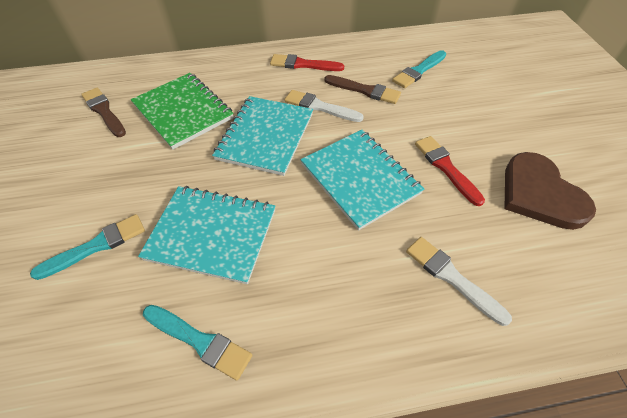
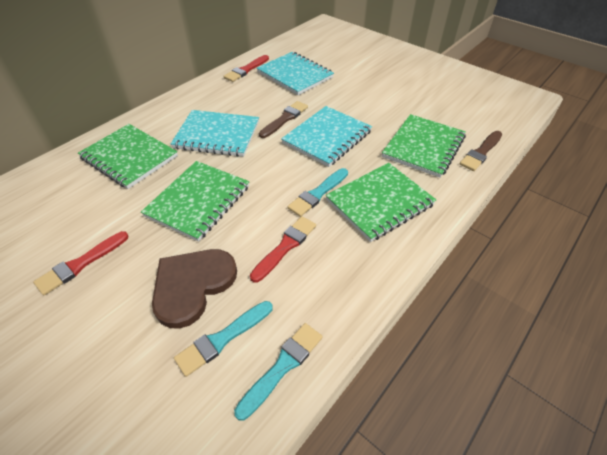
green notebook: [131,73,234,150] = 1 -> [78,124,178,189] [141,161,249,242] [326,163,436,242] [382,114,466,178] = 4
red brush: [270,54,344,71] [415,136,485,206] = 2 -> [33,231,128,295] [223,55,269,82] [250,216,316,283] = 3
white brush: [284,90,364,122] [406,237,512,326] = 2 -> none = 0

